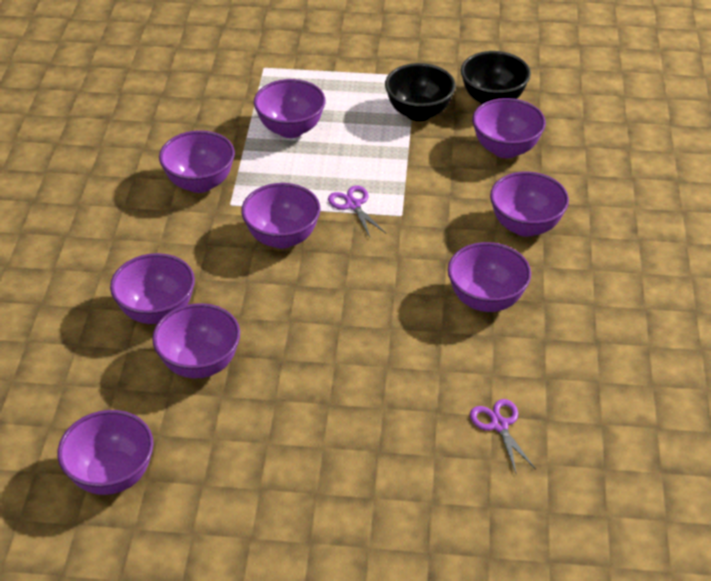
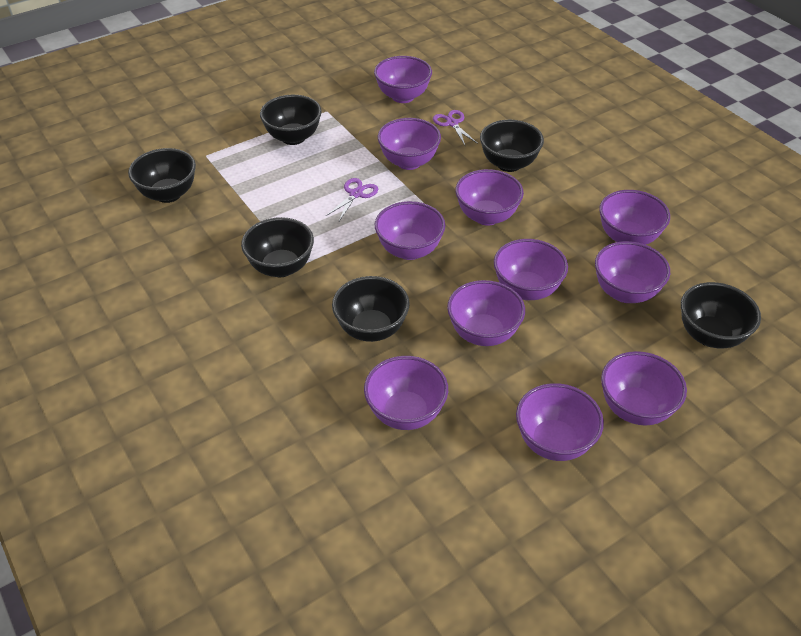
black bowl: [385,63,456,121] [461,51,531,104] = 2 -> [128,148,196,203] [241,217,314,277] [260,95,322,145] [332,276,410,342] [480,120,544,172] [681,282,761,348] = 6
purple bowl: [58,410,154,495] [110,253,195,324] [152,303,240,378] [159,130,235,193] [241,183,321,249] [254,79,325,138] [448,242,531,312] [472,98,546,158] [490,171,569,237] = 9 -> [364,356,448,430] [374,56,432,103] [375,201,445,260] [378,118,441,170] [447,280,525,346] [455,169,524,226] [494,239,568,300] [516,383,604,461] [595,241,670,303] [599,190,670,245] [601,351,687,426] = 11

